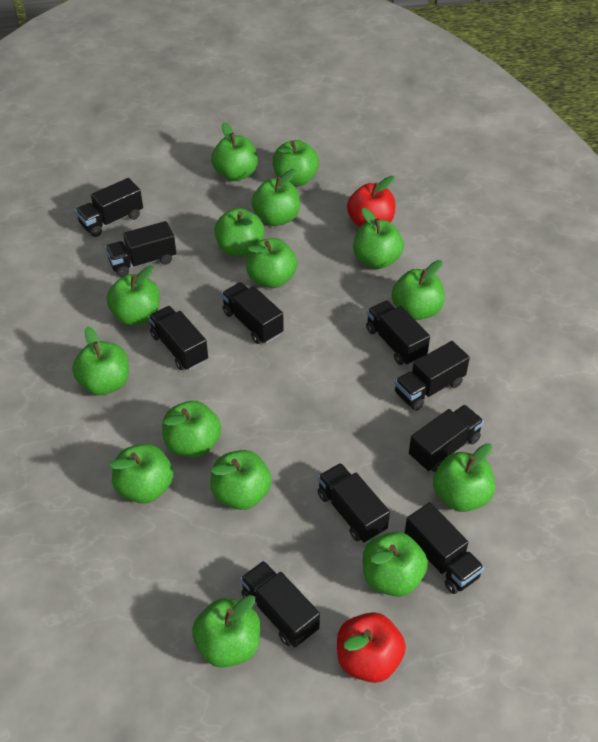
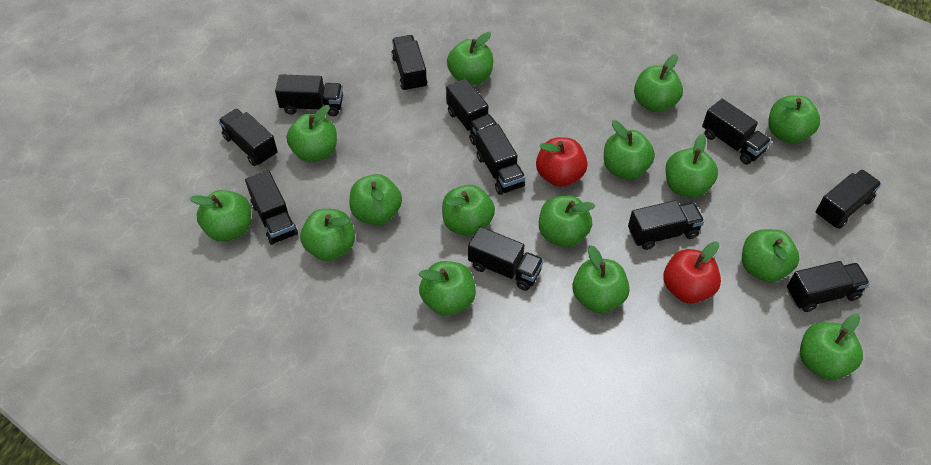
black truck: [75,178,143,237] [105,221,176,277] [148,306,208,371] [221,282,284,344] [240,561,320,647] [318,463,390,543] [366,300,430,366] [395,341,470,411] [405,502,484,594] [409,405,484,472] = 10 -> [218,109,278,166] [245,170,298,245] [275,74,343,116] [391,35,427,92] [446,78,497,145] [468,226,544,291] [476,124,525,195] [628,200,704,250] [702,99,771,165] [787,261,870,312] [816,169,882,229] = 11

